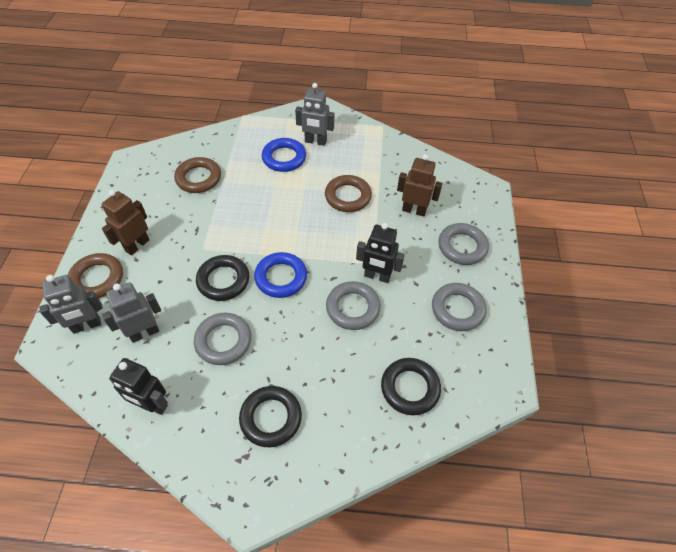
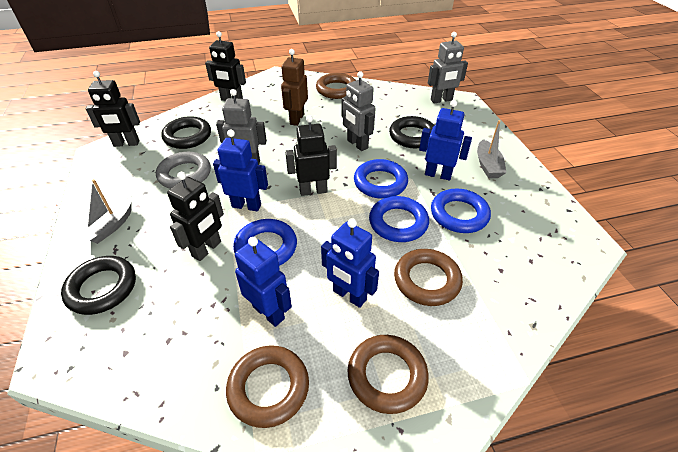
black robot: [109,358,168,415] [356,223,405,283] = 2 -> [86,71,140,147] [167,172,224,261] [205,31,246,101] [285,115,337,196] = 4
blue ring: [254,252,307,298] [262,138,306,172] = 2 -> [233,219,297,266] [354,159,408,199] [369,196,429,242] [431,188,491,233] = 4
blue robot: none = 0 -> [213,129,268,211] [235,237,292,327] [321,219,379,308] [419,100,472,180] = 4
brown ring: [68,253,123,298] [174,157,221,193] [325,175,372,212] = 3 -> [226,346,309,428] [316,73,356,99] [347,335,429,414] [394,249,463,306] = 4
brown robot: [102,190,149,255] [397,154,443,217] = 2 -> [281,49,308,126] = 1
grey boat: none = 0 -> [76,179,132,244] [477,120,506,178] = 2
grey ring: [194,313,251,365] [326,281,381,330] [432,283,486,331] [438,223,489,265] = 4 -> [156,152,211,189] = 1

